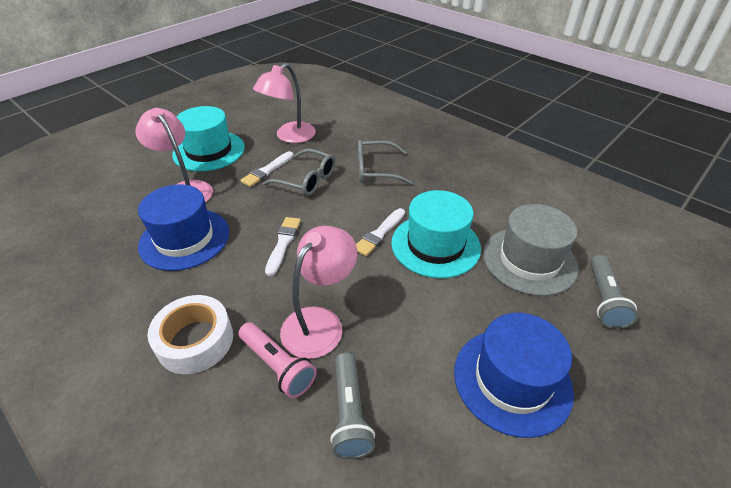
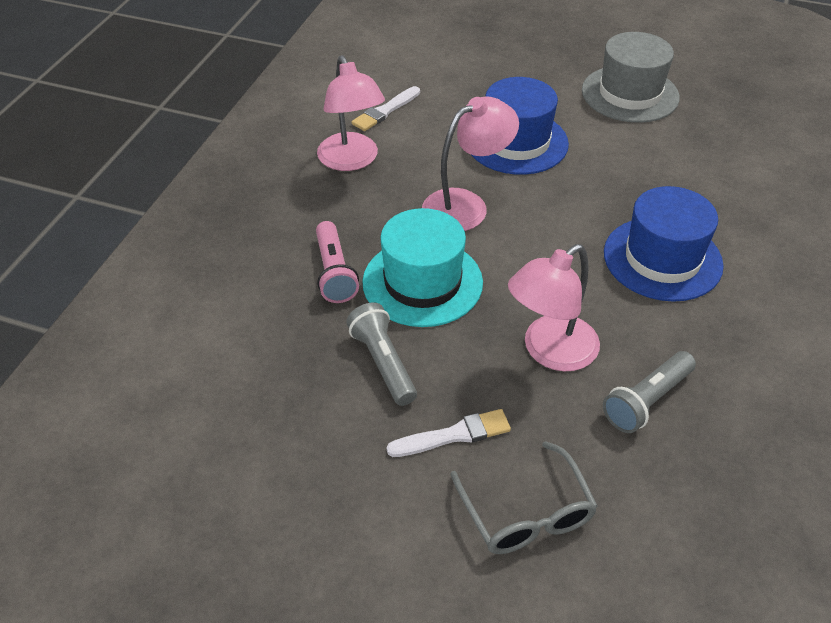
grey glasses: [262,149,335,196] [358,140,413,185] = 2 -> [450,441,598,554] = 1
turquoise hat: [172,106,245,171] [391,190,481,278] = 2 -> [362,208,483,327] = 1
white brush: [240,151,293,187] [265,217,301,276] [356,208,405,256] = 3 -> [352,86,420,131] [387,409,511,457] = 2
white tape: [148,295,233,374] = 1 -> none = 0

